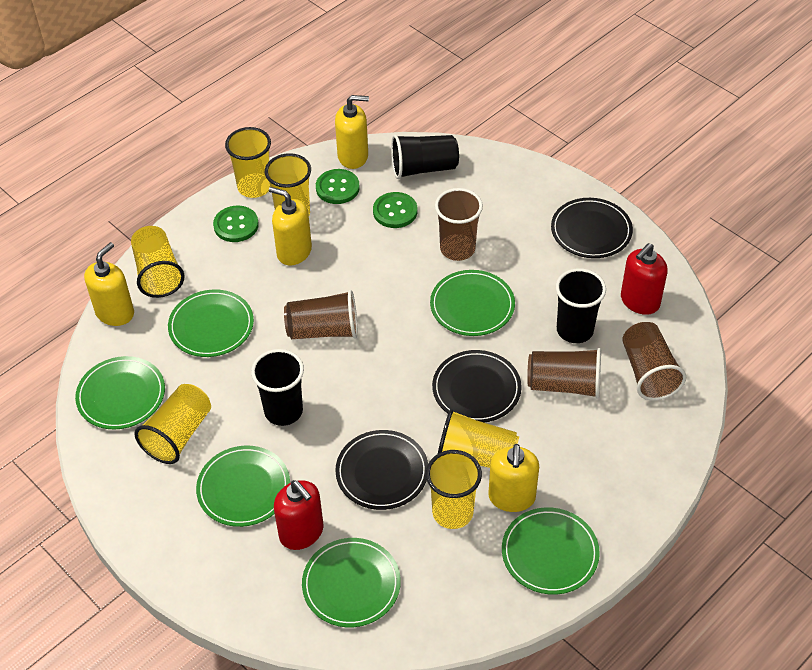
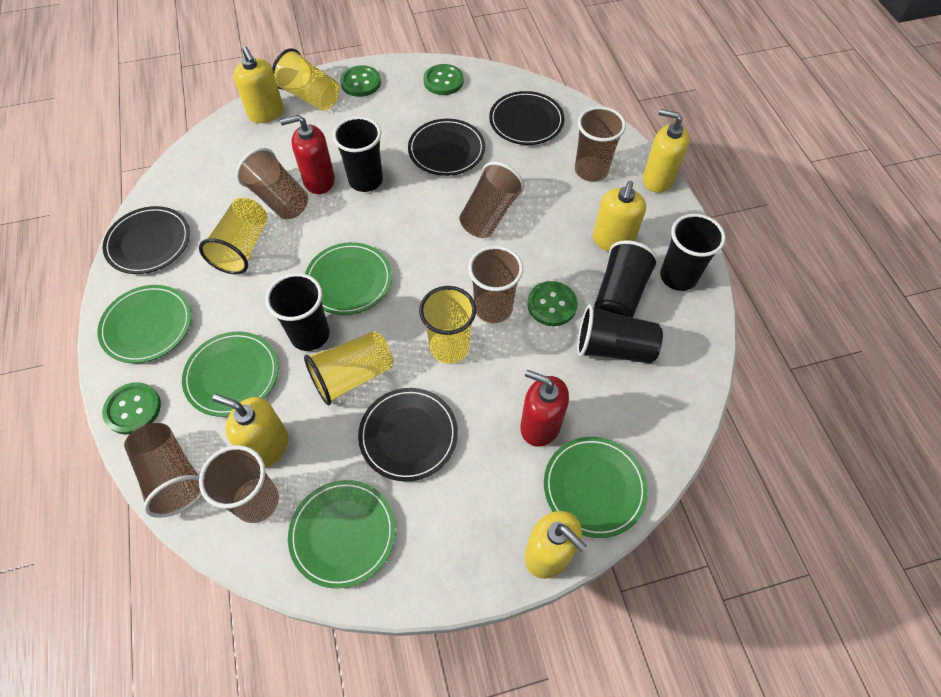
black cup: [251,349,304,426] [391,135,459,179] [556,268,606,343] = 3 -> [266,273,330,351] [333,116,383,192] [577,304,663,364] [594,240,659,318] [660,214,726,291] = 5
black plate: [335,430,428,510] [432,350,522,423] [551,198,633,258] = 3 -> [103,206,190,274] [358,388,458,481] [408,119,485,176] [489,91,565,145] = 4
brown cup: [284,290,358,339] [435,188,483,261] [527,348,601,399] [622,322,686,401] = 4 -> [124,423,202,518] [199,445,279,523] [236,148,308,220] [459,162,525,238] [468,246,523,323] [575,106,626,182] = 6
green button: [213,206,259,242] [316,169,360,204] [373,192,417,228] = 3 -> [102,382,161,435] [340,65,381,97] [423,64,464,95] [527,281,578,326] = 4
green plate: [75,356,165,429] [168,289,254,357] [196,446,290,527] [302,538,401,627] [430,270,515,336] [502,507,600,595] = 6 -> [97,285,191,363] [182,332,278,417] [288,480,396,589] [305,242,392,315] [544,437,648,538] = 5
yellow cup: [131,226,185,298] [134,384,211,464] [225,127,271,198] [265,153,311,215] [426,450,482,529] [438,409,519,468] = 6 -> [199,198,268,274] [272,48,339,111] [304,331,393,405] [419,286,476,364] = 4
yellow soap dispenser: [84,242,134,326] [269,187,312,265] [335,95,369,169] [488,444,539,512] = 4 -> [212,394,288,468] [233,47,284,123] [525,511,587,579] [593,181,646,252] [643,109,690,193] = 5

